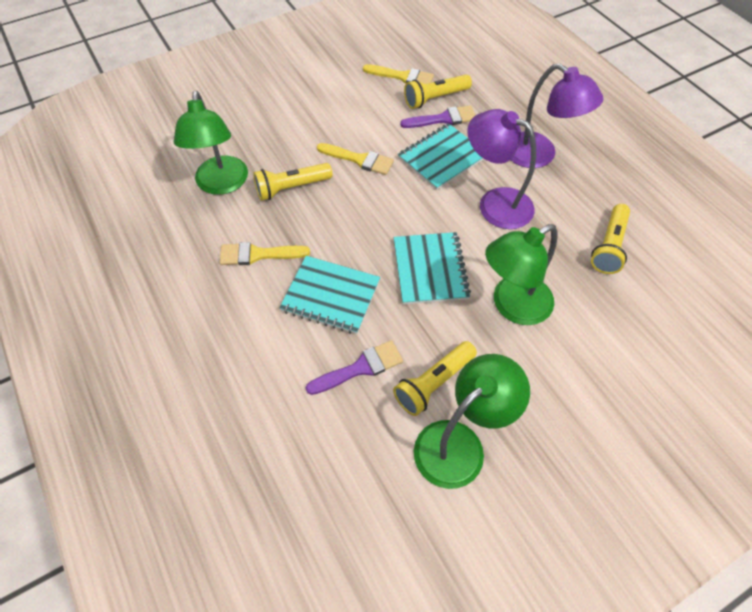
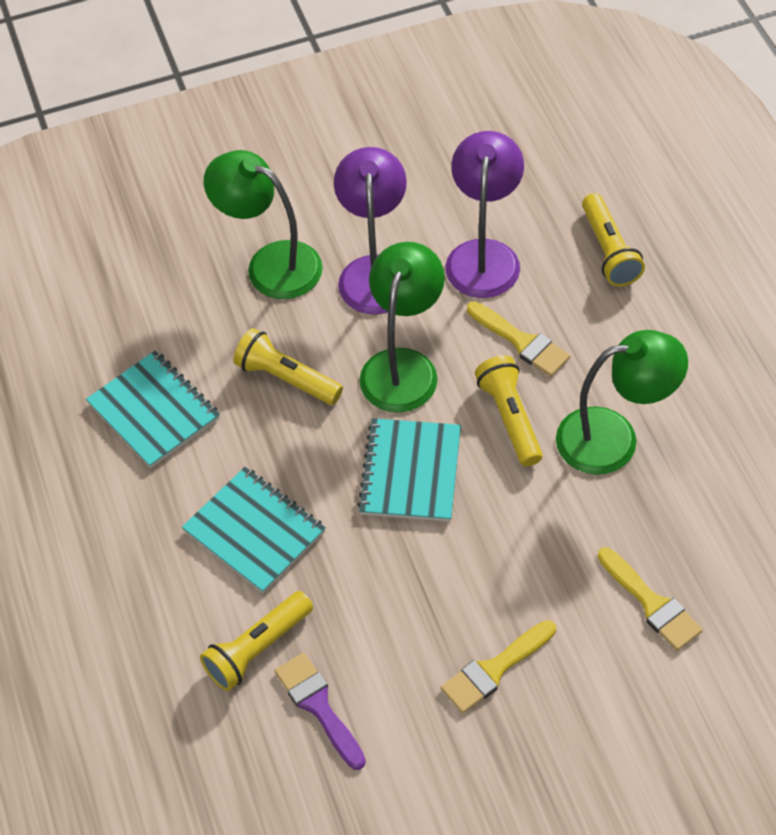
purple brush: [306,340,403,395] [400,105,476,128] = 2 -> [275,653,366,770] = 1

